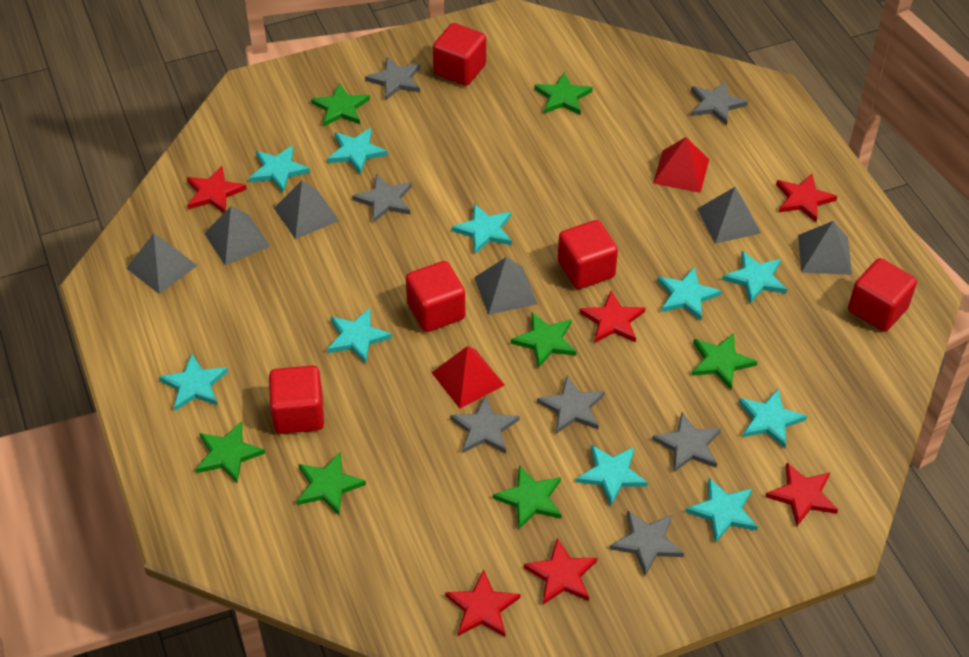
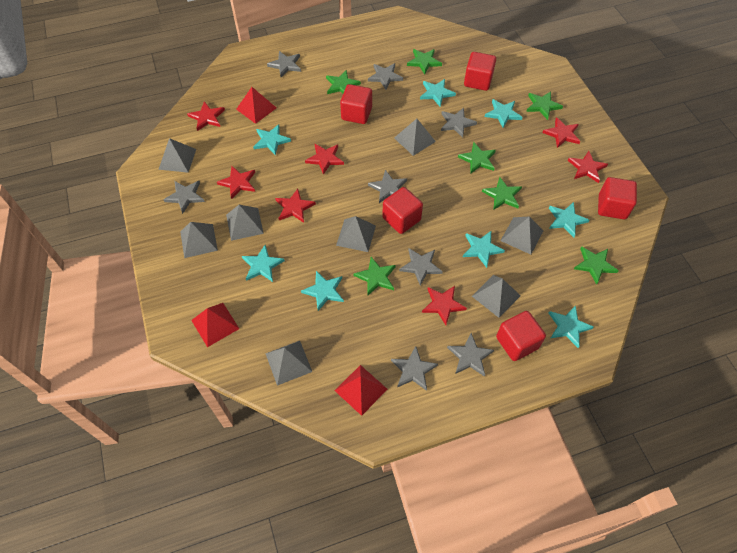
grey pyramid: [126,233,198,294] [204,206,270,266] [274,180,339,239] [474,257,537,315] [697,187,761,244] [798,221,852,275] = 6 -> [158,138,196,173] [180,222,218,258] [226,205,264,241] [265,341,312,386] [336,216,376,252] [394,119,436,156] [472,275,521,318] [500,217,543,255] = 8
grey star: [352,174,412,223] [365,57,420,100] [450,396,520,453] [537,376,605,434] [610,510,684,576] [652,412,721,472] [691,81,748,125] = 7 -> [163,181,205,214] [267,51,301,77] [368,63,403,90] [368,170,407,203] [391,346,438,391] [399,248,443,286] [441,108,477,138] [447,333,494,377] = 8
red pyramid: [431,346,505,408] [653,137,709,193] = 2 -> [191,303,239,347] [236,87,276,124] [335,365,387,416] = 3
red star: [186,166,247,213] [445,570,521,637] [524,538,597,605] [580,291,645,343] [765,463,838,526] [776,174,837,222] = 6 -> [187,101,225,131] [217,166,255,199] [275,189,316,223] [305,144,344,175] [422,286,467,325] [542,117,580,148] [568,151,608,183] = 7
turquoise star: [159,354,228,411] [249,145,310,193] [327,128,387,175] [327,308,392,364] [452,204,512,254] [576,445,648,506] [657,267,722,320] [686,478,758,543] [722,251,787,304] [738,389,807,448] = 10 -> [242,245,285,282] [253,124,291,156] [301,271,344,311] [420,79,456,106] [463,231,505,268] [485,99,522,128] [549,202,589,237] [549,305,594,348] = 8

